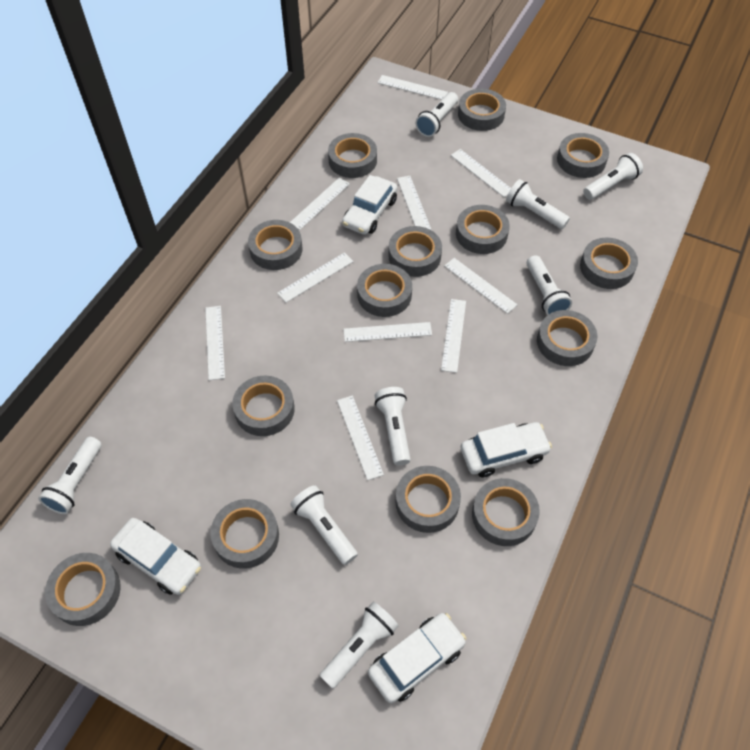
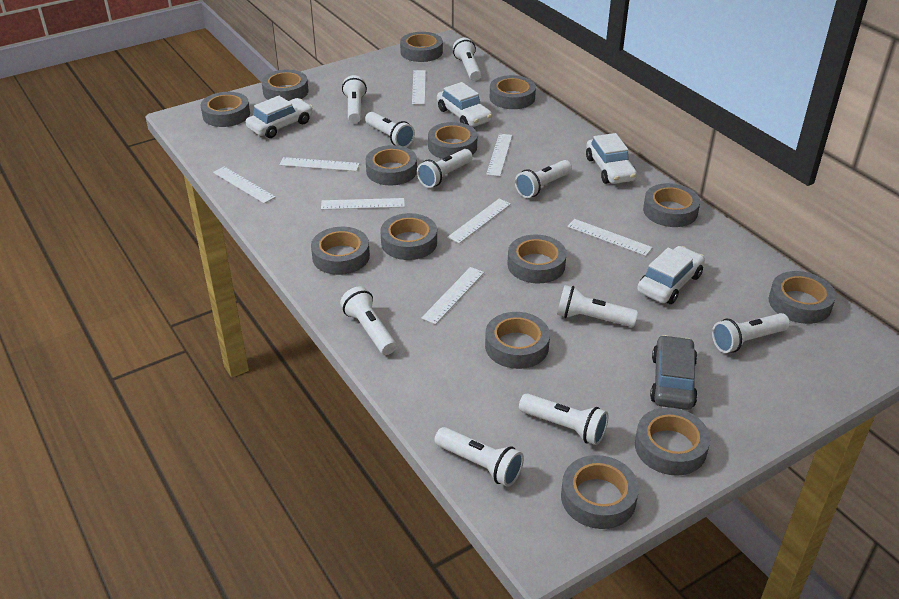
grey car: none = 0 -> [650,335,698,410] = 1
white flashlight: [38,437,102,514] [290,485,358,565] [320,602,399,689] [375,387,411,466] [415,92,458,137] [506,179,570,229] [527,255,572,315] [583,153,643,200] = 8 -> [340,286,396,355] [342,75,367,123] [365,112,415,147] [417,149,473,188] [435,427,524,487] [453,38,481,81] [515,160,572,198] [519,393,608,445] [557,285,638,327] [712,313,790,353] = 10
white ruler: [205,306,225,380] [277,252,354,303] [290,178,350,230] [337,396,384,480] [343,322,432,342] [378,75,448,100] [397,176,432,231] [441,299,466,373] [444,258,518,314] [451,149,511,197] = 10 -> [213,167,275,203] [280,157,360,171] [321,198,405,210] [412,70,426,105] [421,267,484,325] [447,199,511,244] [486,134,512,176] [567,219,653,256] = 8

